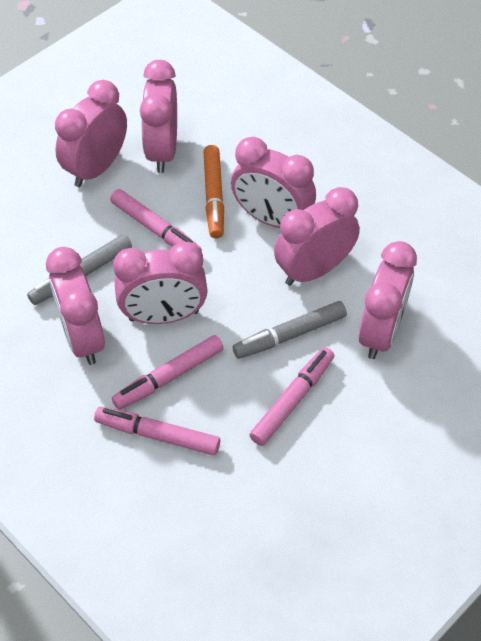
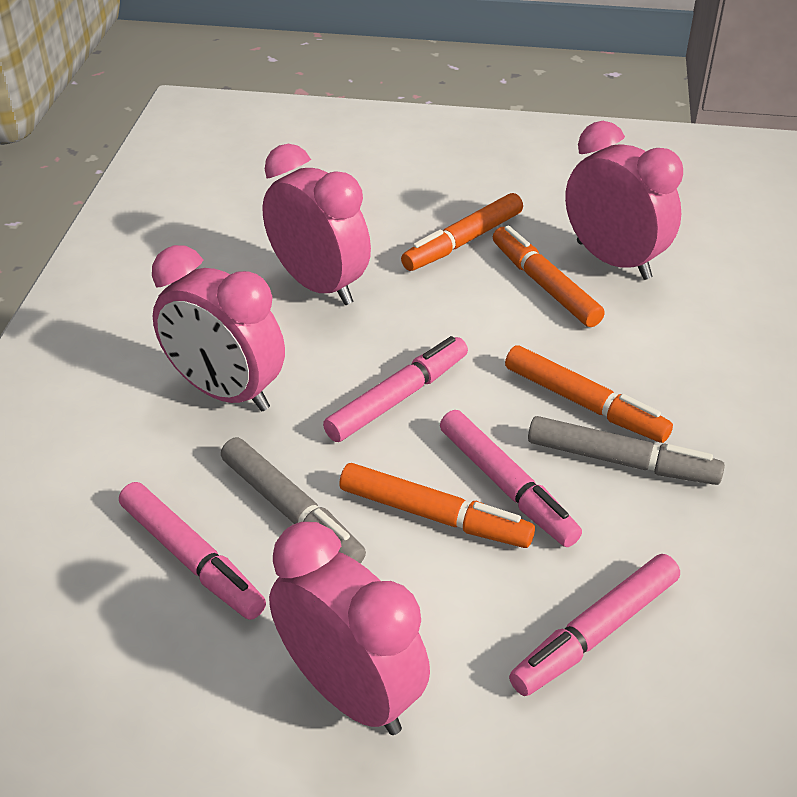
orange marker: [203,145,224,238] = 1 -> [339,463,535,548] [401,193,523,271] [493,226,605,327] [505,345,673,443] = 4
pink clock: [46,247,105,365] [55,80,127,187] [113,242,208,324] [140,60,177,173] [231,137,316,228] [274,187,360,286] [359,241,417,359] = 7 -> [152,245,285,411] [263,144,371,305] [269,522,430,735] [565,121,683,280] = 4

